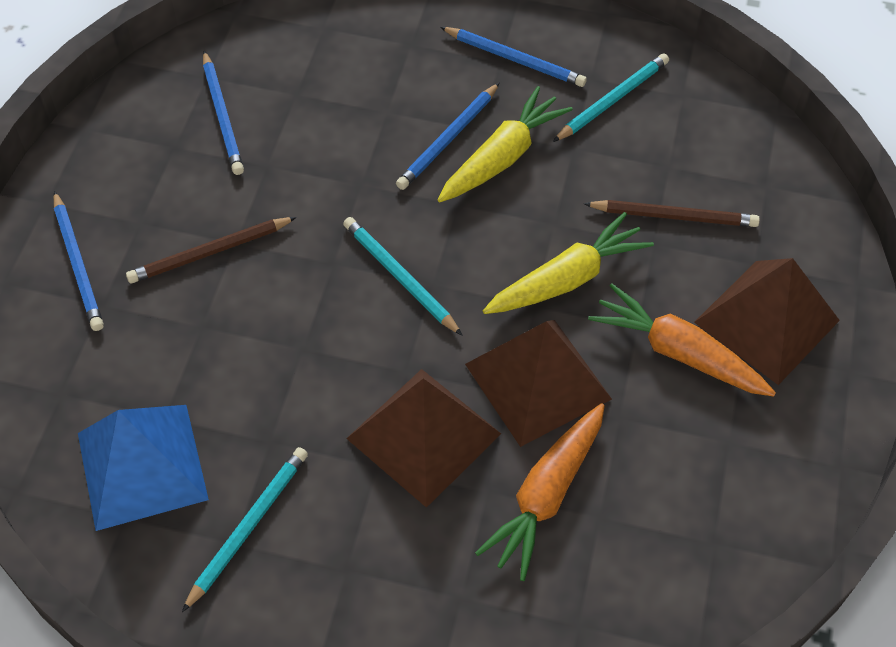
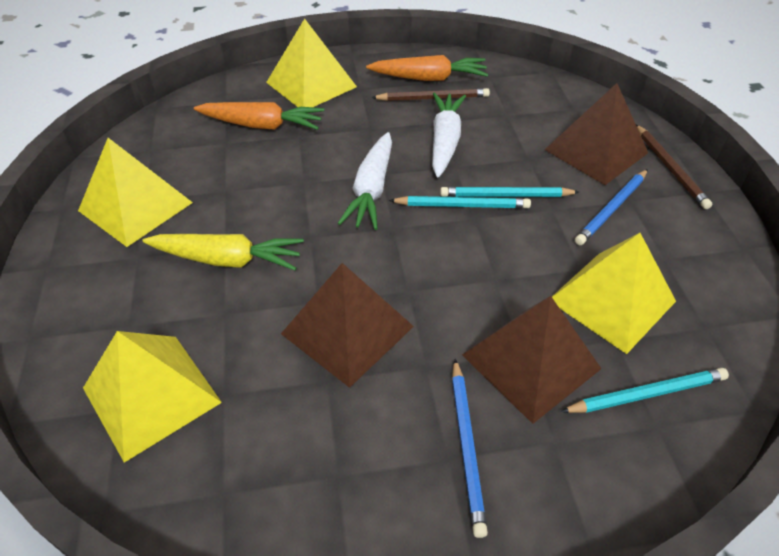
blue pencil: [54,191,104,331] [203,51,244,175] [396,82,500,190] [440,27,587,87] = 4 -> [452,359,488,538] [575,169,648,245] = 2
blue pyramid: [78,405,209,531] = 1 -> none = 0
white carrot: none = 0 -> [337,132,392,230] [432,93,466,177] = 2
yellow carrot: [438,86,573,202] [483,212,654,314] = 2 -> [142,234,304,270] = 1
yellow pyramid: none = 0 -> [78,138,193,247] [83,331,222,463] [266,18,357,107] [552,233,676,354] = 4

